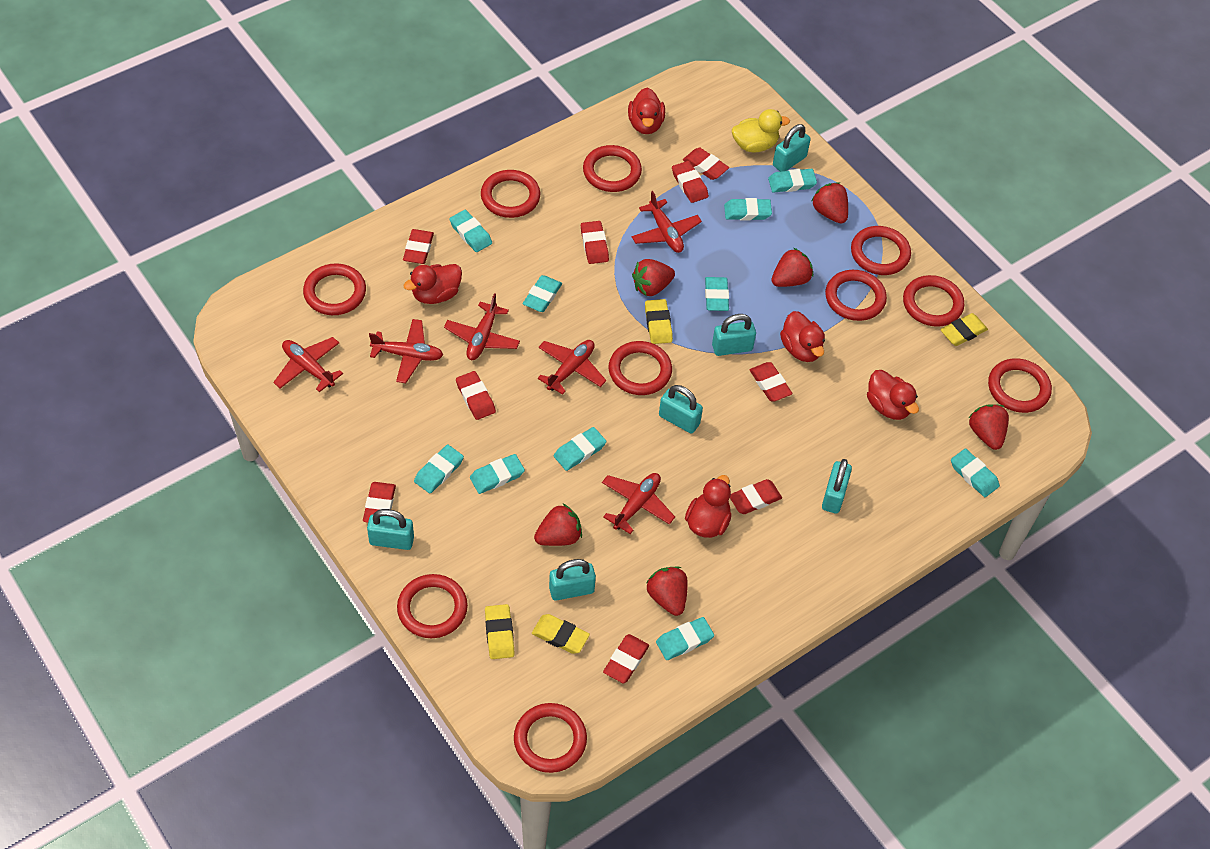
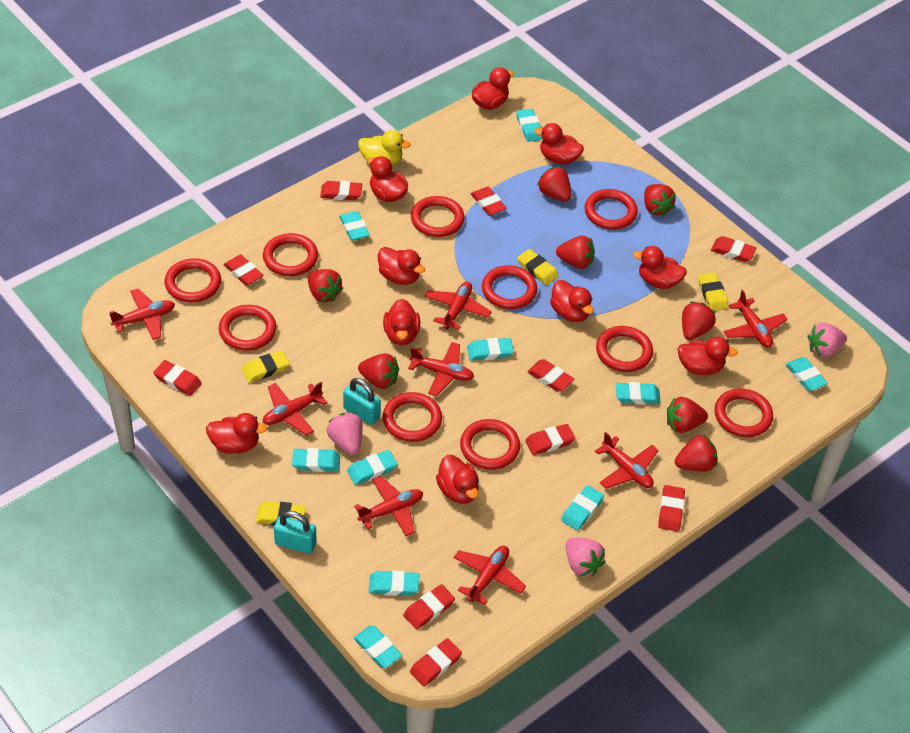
pink strawberry: none = 0 -> [327,412,363,454] [566,538,605,577] [807,323,847,357] = 3
red duck: [403,264,462,304] [628,88,665,134] [685,475,732,538] [780,311,825,362] [867,370,919,420] = 5 -> [206,413,268,454] [367,156,408,202] [378,247,425,285] [383,299,420,345] [436,455,479,504] [472,67,514,110] [534,123,584,165] [550,280,594,322] [633,246,687,289] [678,337,738,375] = 10
red eraser: [363,482,396,523] [403,229,434,264] [456,371,496,420] [581,221,609,264] [603,634,649,684] [672,161,709,203] [683,148,729,180] [730,479,782,514] [750,362,793,402] = 9 -> [153,360,202,396] [223,254,263,285] [320,181,362,200] [403,584,455,630] [410,638,462,686] [471,187,507,216] [525,424,575,455] [527,359,574,392] [658,485,685,532] [711,236,756,262] = 10
red plane: [273,337,343,392] [369,319,443,383] [444,293,520,360] [538,340,606,395] [602,473,675,534] [632,191,702,253] = 6 -> [109,288,175,340] [263,382,327,436] [354,476,423,536] [408,342,474,396] [425,282,492,330] [454,546,526,605] [595,432,658,489] [723,290,788,348] = 8
red strawberry: [534,504,582,546] [632,259,675,296] [646,567,688,616] [771,248,813,287] [811,182,848,224] [969,405,1009,450] = 6 -> [308,269,343,302] [358,354,399,389] [537,166,571,201] [556,236,595,269] [644,184,676,216] [667,397,708,433] [675,434,717,471] [682,302,716,340] = 8
turquoise padlock: [367,509,414,550] [549,559,596,601] [659,385,703,433] [712,314,756,356] [773,124,811,172] [822,459,852,513] = 6 -> [274,511,317,554] [343,378,381,425] = 2

